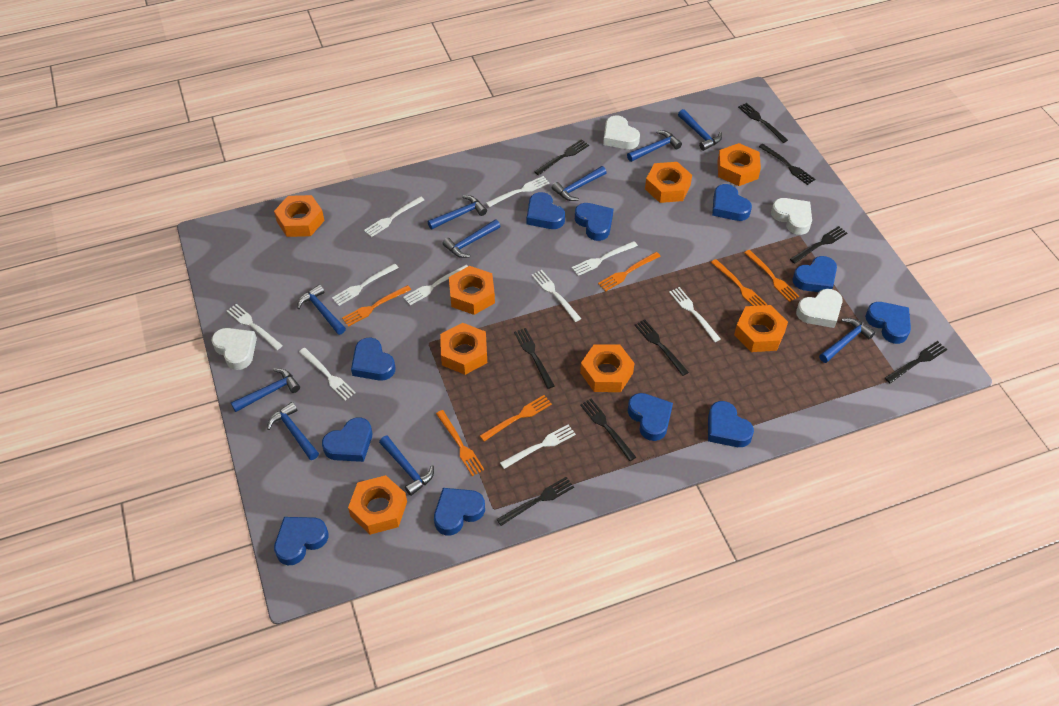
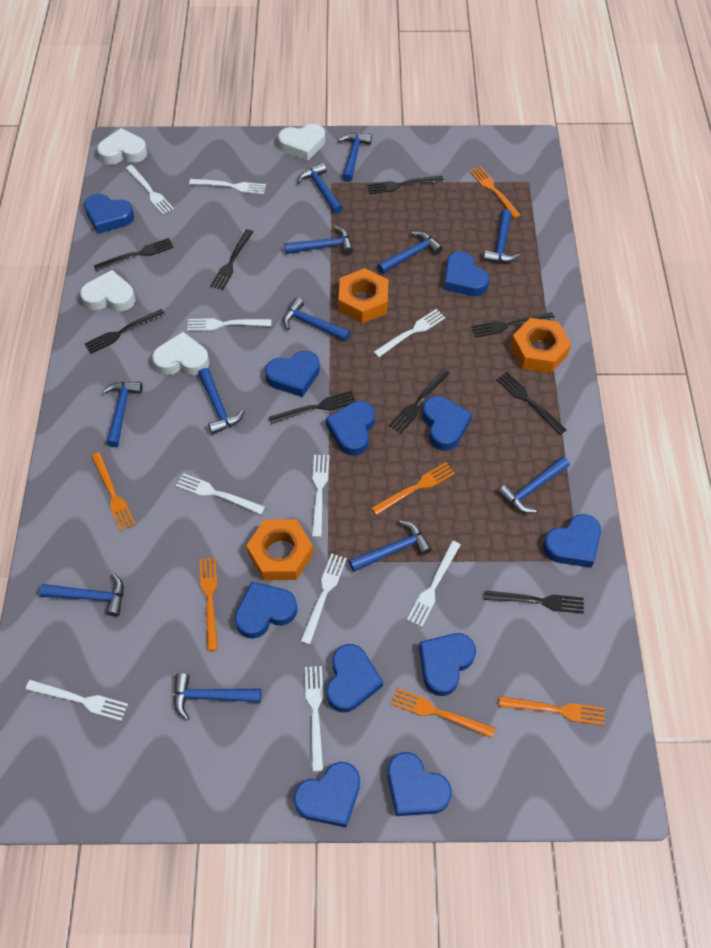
blue hammer: [231,368,300,412] [267,402,319,460] [297,284,346,335] [379,436,434,496] [428,195,487,229] [442,219,501,258] [552,166,607,201] [627,130,682,162] [678,109,722,151] [819,318,875,363] = 10 -> [40,573,124,617] [102,382,143,447] [174,673,261,721] [198,368,245,434] [283,297,351,341] [284,226,353,255] [297,163,343,214] [338,133,372,182] [349,521,432,572] [377,231,443,274] [483,209,520,263] [498,456,570,513] = 12
orange nut: [274,195,324,237] [348,475,407,535] [440,323,487,375] [449,266,495,315] [580,344,635,392] [645,162,692,203] [717,143,761,186] [734,305,788,352] = 8 -> [246,519,313,580] [338,268,388,324] [510,318,571,373] = 3

